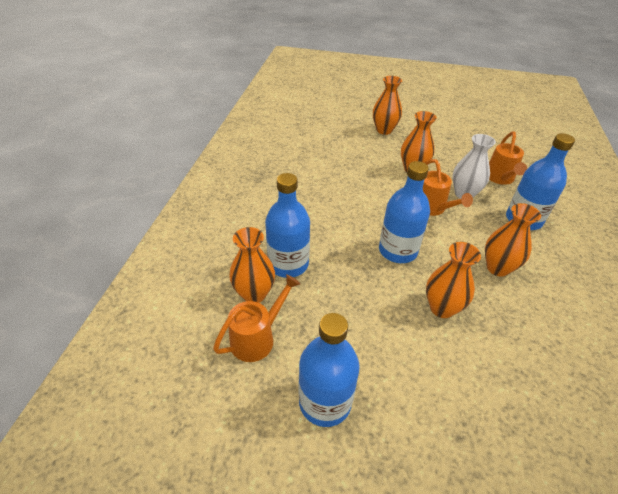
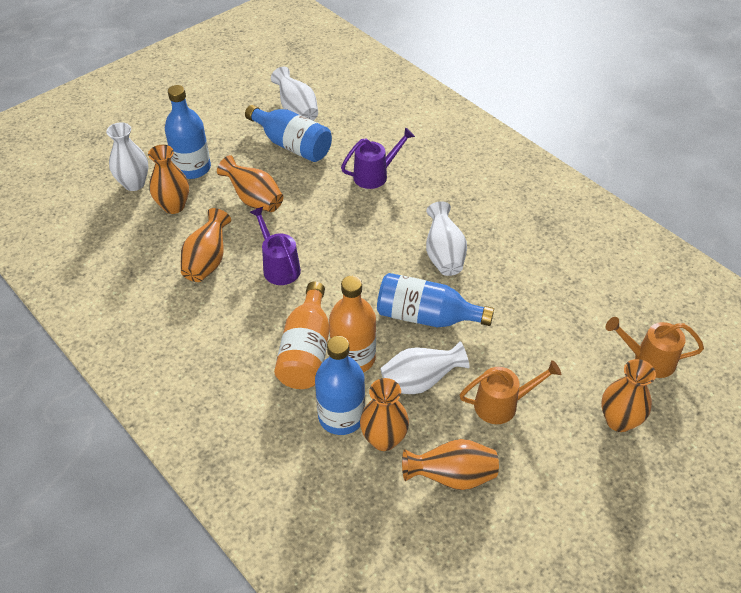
orange bottle: none = 0 -> [274,282,330,389] [329,276,376,372] = 2
orange vase: [229,227,275,303] [373,76,402,135] [401,111,437,172] [426,242,481,318] [485,203,541,277] = 5 -> [148,145,189,214] [181,208,231,282] [217,155,283,212] [360,378,409,451] [402,439,499,490] [601,359,656,432] = 6
orange watering can: [213,274,300,362] [423,159,473,216] [489,132,527,185] = 3 -> [460,360,561,424] [606,317,704,378] = 2
purple watering can: none = 0 -> [250,207,301,285] [341,127,415,189] = 2
white vase: [453,134,496,199] = 1 -> [106,122,149,191] [271,67,318,121] [380,341,469,394] [426,201,467,276] = 4

